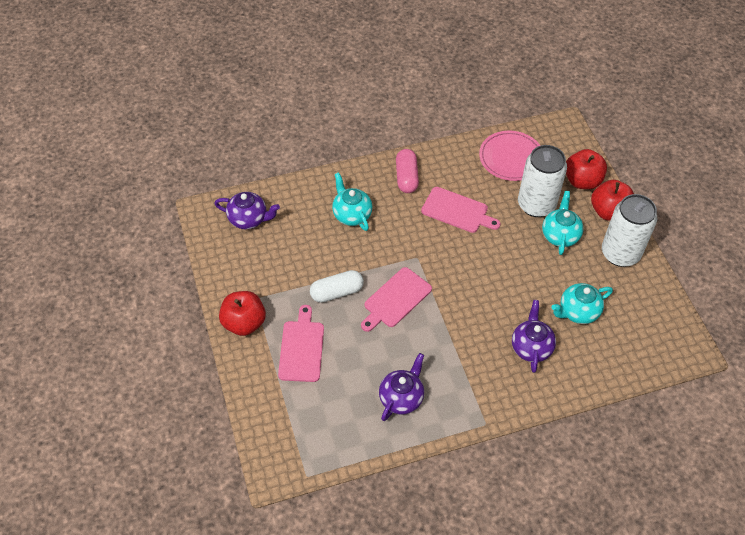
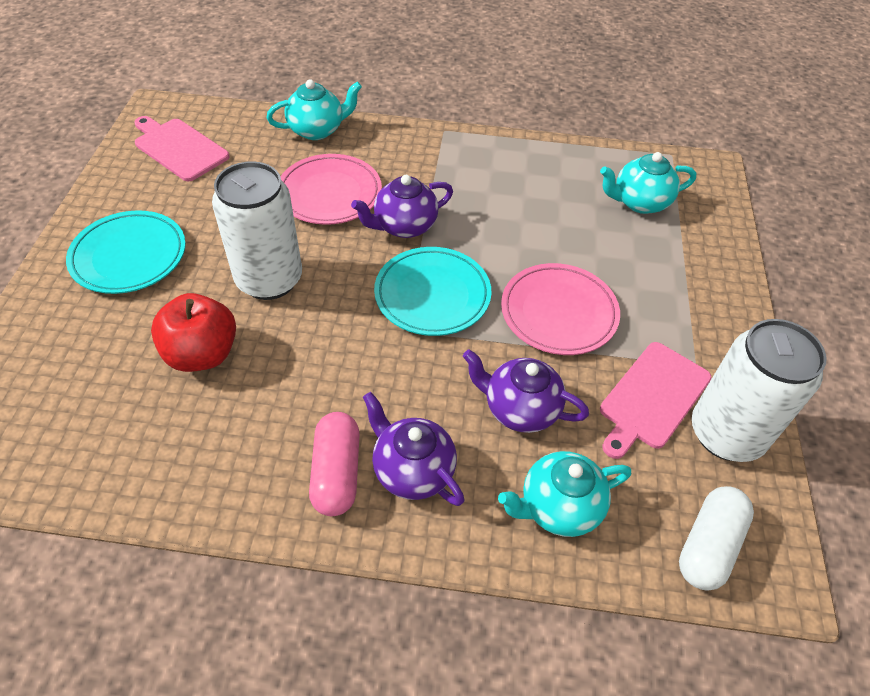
pink cutting board: [278,305,324,382] [361,267,432,332] [421,187,501,233] = 3 -> [134,116,230,182] [600,342,712,459] = 2
pink plate: [479,131,540,181] = 1 -> [281,154,382,225] [501,263,620,355] = 2
red apple: [219,291,266,336] [566,149,607,189] [591,180,634,221] = 3 -> [151,293,236,372] = 1
turquoise plate: none = 0 -> [66,210,186,294] [374,247,492,336] = 2

